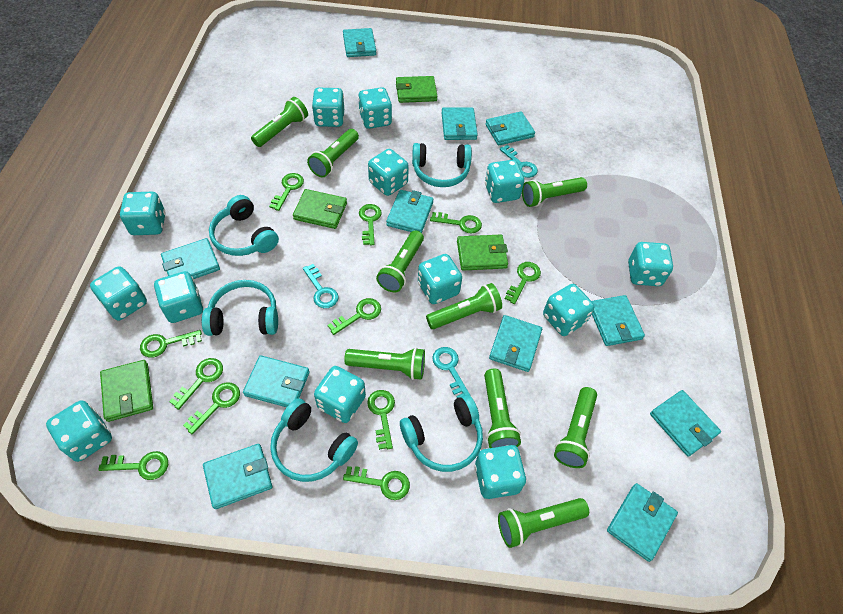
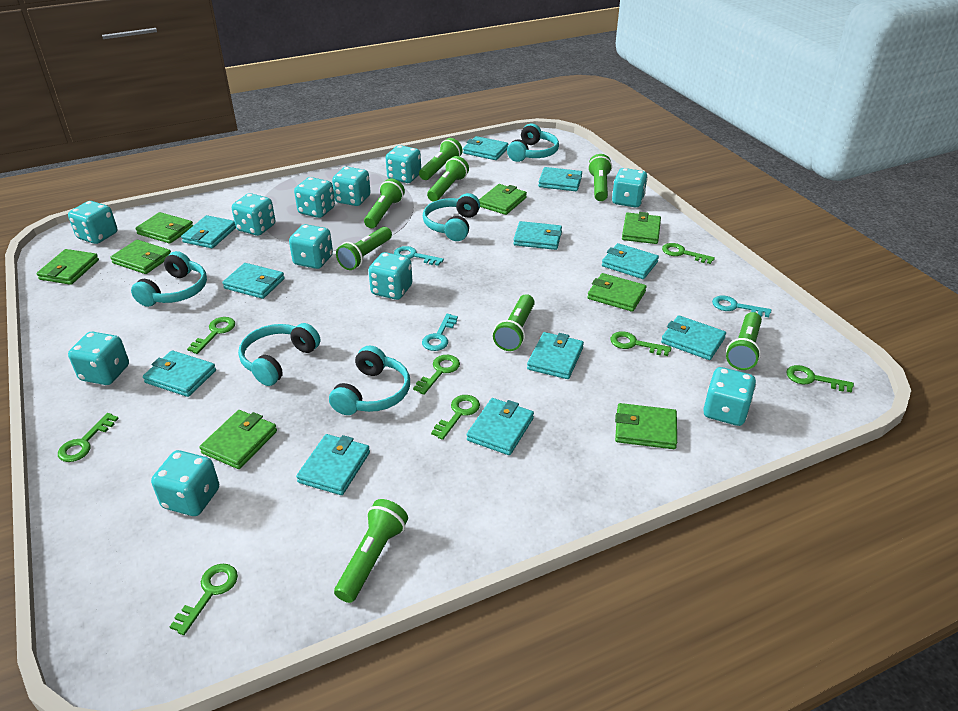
green flashlight: [251,97,308,147] [307,129,359,177] [344,347,425,380] [376,230,424,292] [426,283,502,329] [484,369,521,448] [498,498,589,548] [522,177,587,207] [554,387,597,468] = 9 -> [334,499,408,603] [336,227,392,270] [364,178,405,228] [419,138,463,180] [427,156,469,202] [493,294,535,351] [588,154,612,201] [726,312,762,370] = 8
green key: [98,451,168,480] [140,330,202,358] [169,358,223,410] [183,382,240,434] [269,173,304,211] [328,298,381,335] [343,466,410,500] [359,204,381,245] [367,390,395,450] [430,212,482,233] [505,262,541,304] = 11 -> [58,413,119,462] [170,564,238,635] [187,317,235,354] [413,355,460,395] [431,395,480,440] [611,331,671,356] [662,243,715,264] [786,365,854,393] = 8
green wallet: [100,360,153,422] [293,189,347,229] [396,76,438,103] [457,235,508,271] = 4 -> [37,249,99,285] [110,240,171,274] [135,212,193,244] [200,410,277,469] [479,184,527,215] [587,273,647,312] [615,403,677,449] [622,212,661,244] = 8
turquoise dice: [46,400,112,462] [90,266,147,321] [120,192,166,235] [154,271,203,323] [312,88,344,127] [314,366,366,423] [358,87,392,129] [368,149,409,196] [418,254,462,304] [475,445,526,499] [485,160,524,203] [543,284,595,336] [628,242,673,286] = 13 -> [68,201,117,244] [68,332,129,385] [151,450,219,516] [232,193,275,236] [289,224,333,269] [294,177,335,218] [332,167,371,206] [368,252,412,300] [386,145,421,183] [612,168,648,207] [703,367,756,426] = 11

